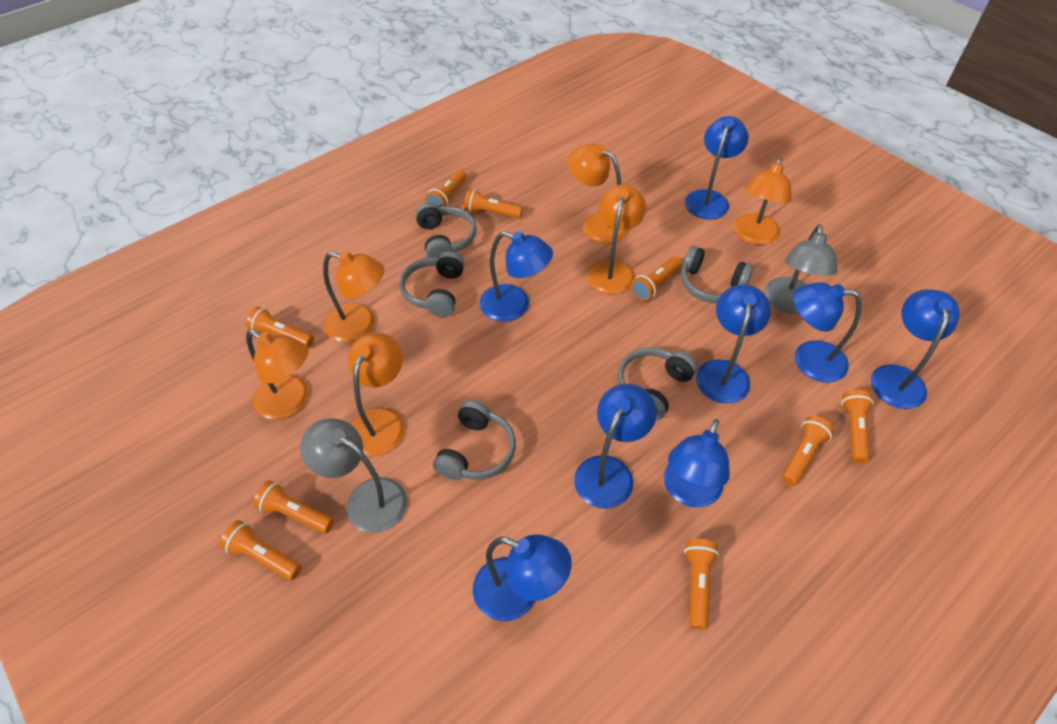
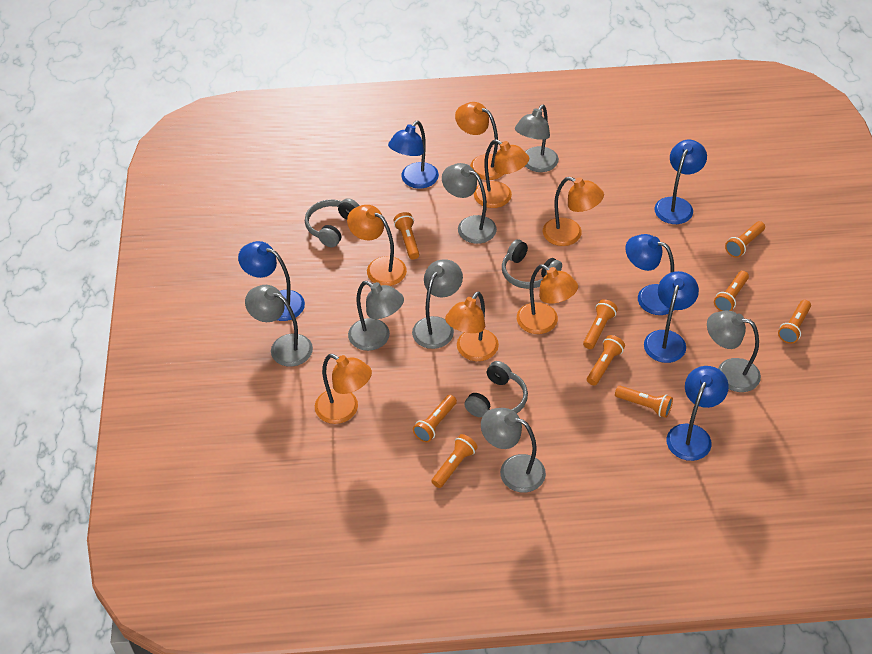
blue lamp: [473,534,572,621] [480,231,553,322] [574,384,657,509] [664,419,730,508] [685,116,749,219] [696,284,771,404] [793,282,862,383] [871,289,960,409] = 8 -> [238,241,305,321] [388,121,439,189] [625,234,674,315] [644,271,699,363] [655,140,707,224] [667,366,729,461] = 6
grey headphones: [399,251,465,317] [415,203,477,257] [433,400,516,480] [618,348,698,421] [681,246,754,303] = 5 -> [305,198,359,247] [464,361,528,417] [502,239,562,289] = 3
grey lamp: [300,418,407,533] [765,224,838,314] = 2 -> [245,285,313,367] [348,281,404,351] [412,259,463,349] [442,163,497,244] [481,408,546,492] [515,105,559,172] [707,311,761,392] = 7
orange lamp: [246,330,309,420] [323,251,385,342] [348,332,405,456] [568,144,628,244] [587,184,646,295] [733,157,792,245] = 6 -> [315,354,372,424] [347,205,407,286] [445,292,499,361] [455,102,504,180] [474,139,529,208] [517,264,578,334] [543,177,604,246] = 7

